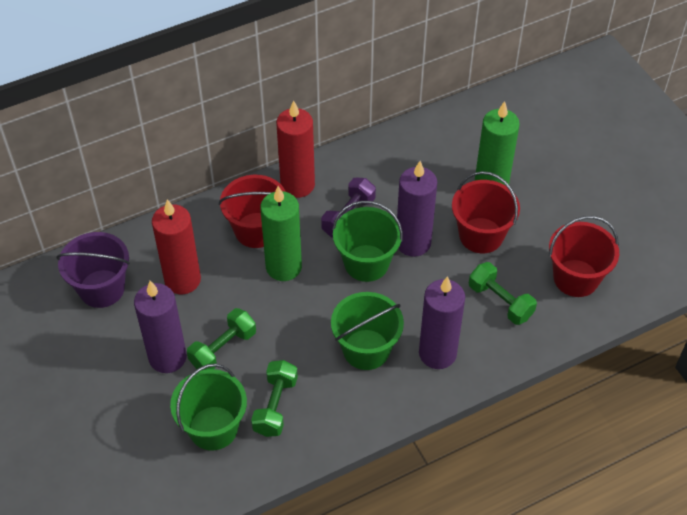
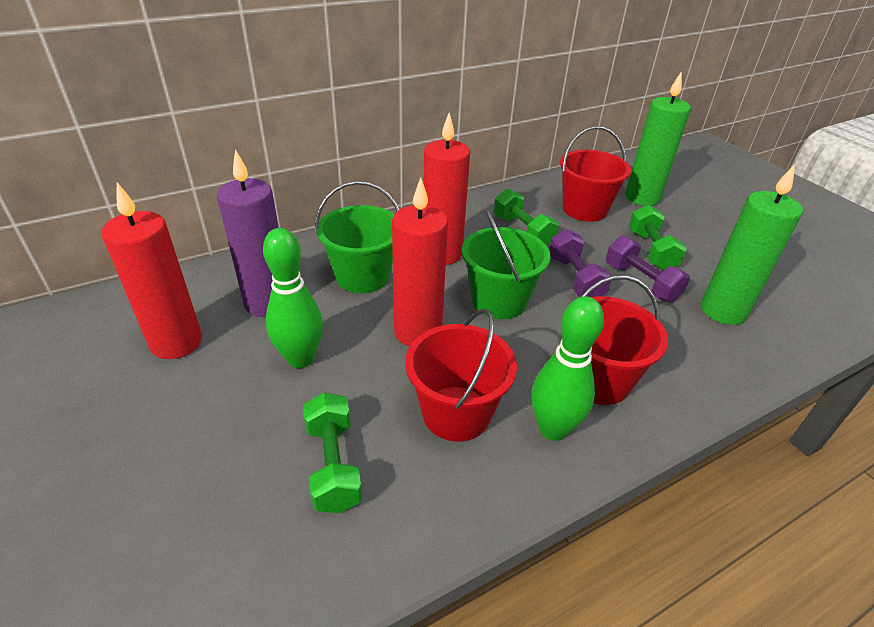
green bowling pin: none = 0 -> [263,228,323,368] [532,296,604,441] = 2
green bucket: [170,364,247,450] [331,292,404,370] [332,201,403,282] = 3 -> [315,181,399,293] [462,209,551,319] = 2
purple bucket: [56,232,130,308] = 1 -> none = 0
purple candle: [134,281,187,373] [397,161,437,257] [419,276,465,369] = 3 -> [217,149,279,317] = 1
purple dumbbell: [321,178,376,238] = 1 -> [549,229,612,297] [606,235,690,302] = 2
red candle: [152,199,201,294] [276,100,315,198] = 2 -> [102,182,202,359] [392,177,448,347] [423,113,470,265] = 3

